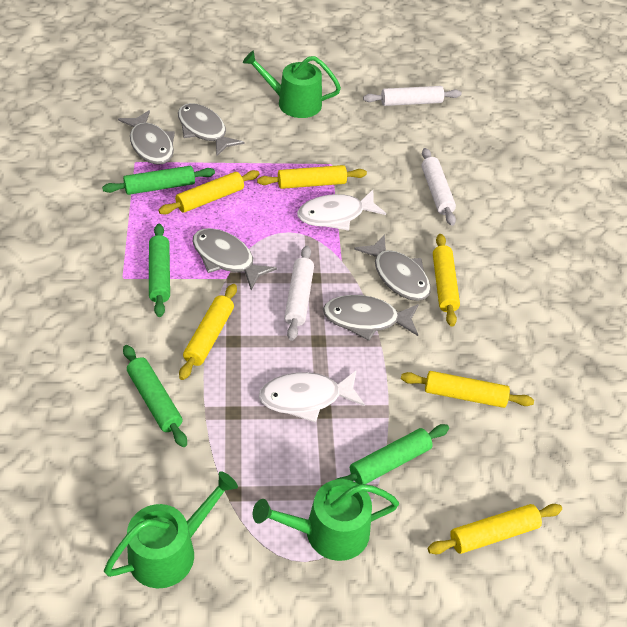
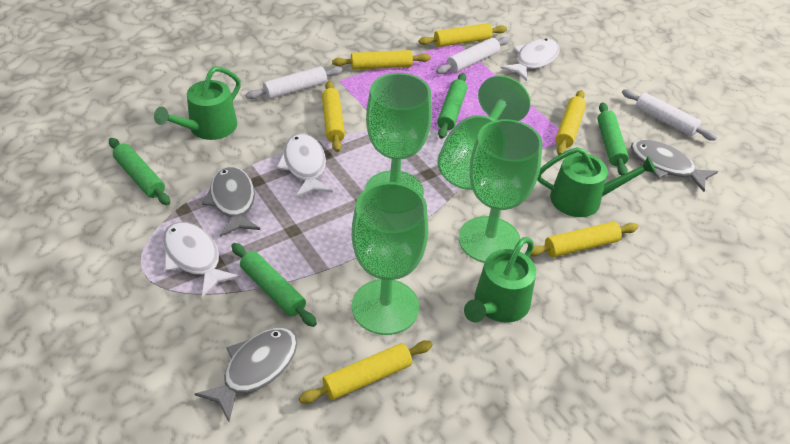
green goblet: none = 0 -> [352,182,428,335] [365,73,432,196] [437,75,531,190] [459,119,542,263] = 4
grey fish: [118,110,175,165] [178,103,244,157] [193,228,277,290] [323,295,419,341] [354,234,431,301] = 5 -> [195,328,297,422] [202,166,260,237] [631,139,718,192] = 3
white fish: [259,370,365,423] [297,190,386,231] = 2 -> [162,222,240,298] [276,134,333,198] [501,39,560,81] = 3

